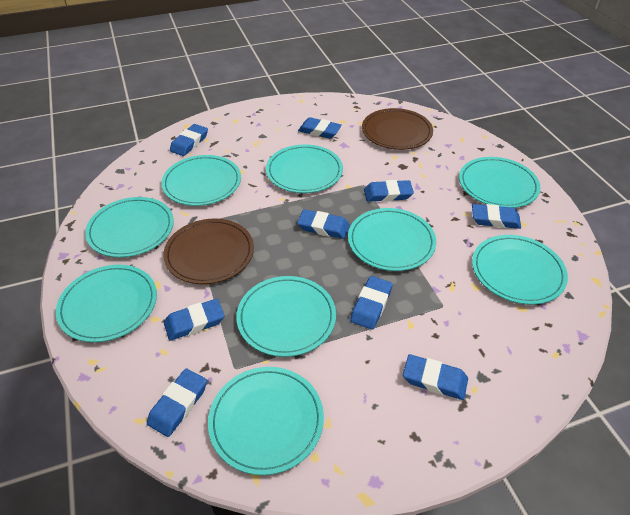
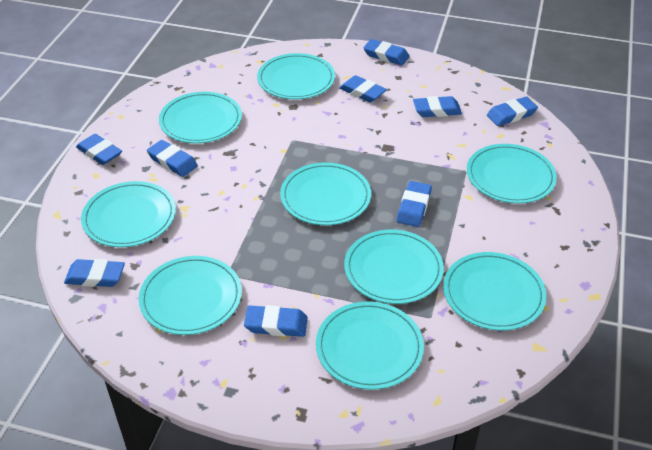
brown plate: [163,219,254,284] [362,108,433,150] = 2 -> none = 0

